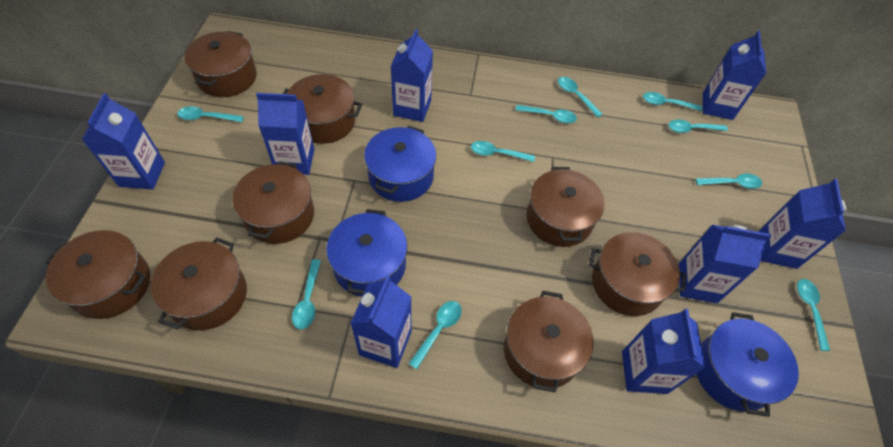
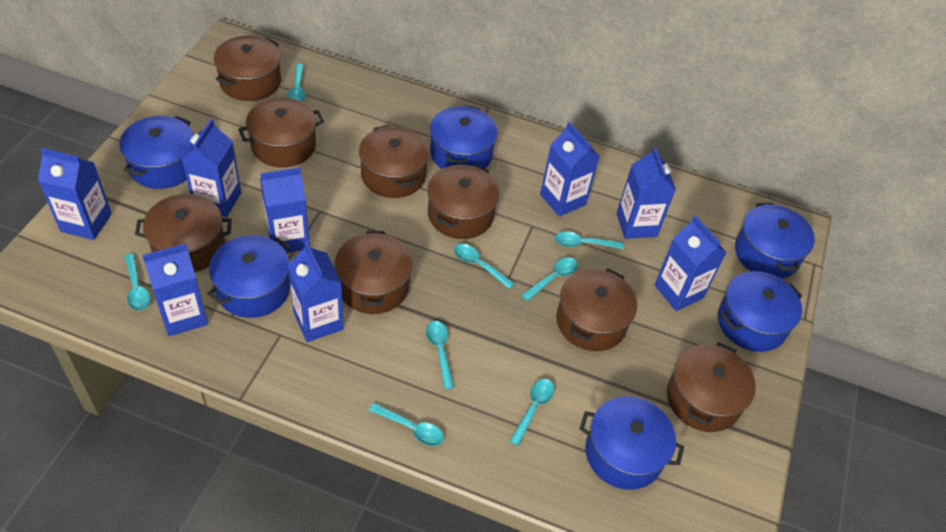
blue pot: [326,209,407,297] [364,126,436,202] [696,312,799,417] = 3 -> [119,116,194,189] [207,235,291,318] [430,105,498,169] [579,396,684,490] [718,271,802,352] [735,203,815,279] = 6
turquoise spoon: [177,106,244,122] [292,259,321,329] [408,301,462,369] [471,141,535,162] [515,105,577,123] [558,77,603,118] [643,92,702,111] [669,119,728,133] [696,173,762,189] [797,279,830,351] = 10 -> [124,253,150,311] [287,64,306,101] [369,403,444,446] [426,321,454,389] [454,244,515,289] [509,379,554,446] [521,257,578,301] [555,231,623,249] = 8

